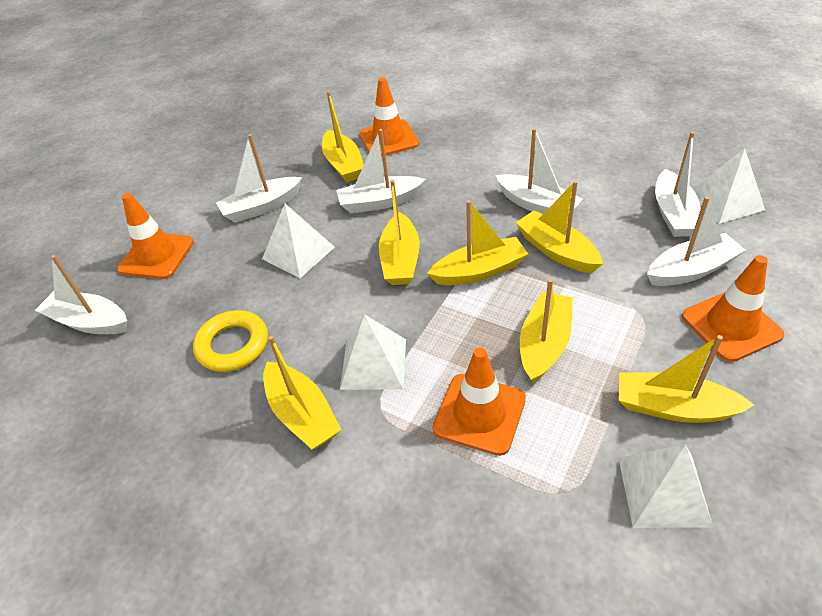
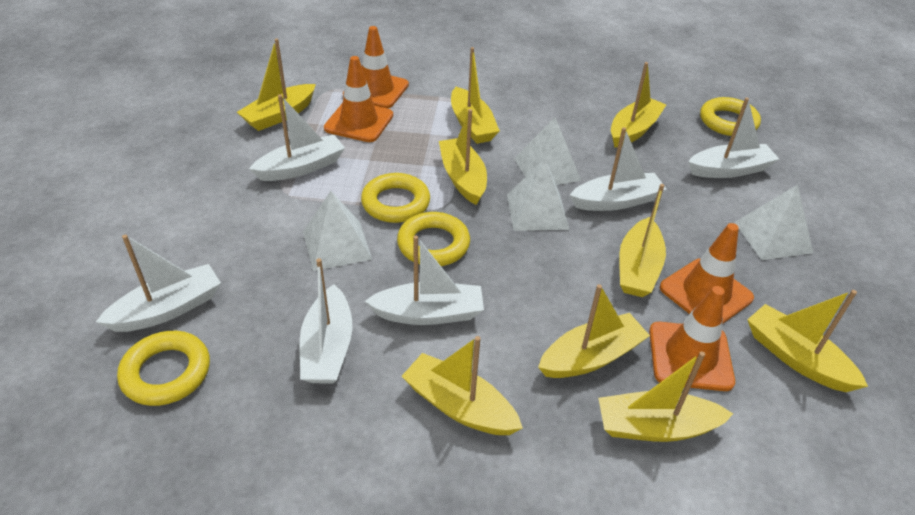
yellow boat: [263,336,342,449] [322,91,364,182] [379,180,420,285] [427,200,528,285] [515,181,603,273] [520,279,573,384] [619,335,754,423] = 7 -> [237,38,316,131] [401,336,523,435] [439,109,487,205] [451,47,500,144] [538,284,650,378] [598,351,733,442] [611,62,666,148] [619,184,666,297] [747,290,868,392] = 9
yellow ring: [193,310,268,372] = 1 -> [117,331,210,406] [361,173,430,223] [397,212,470,266] [700,97,761,136] = 4

